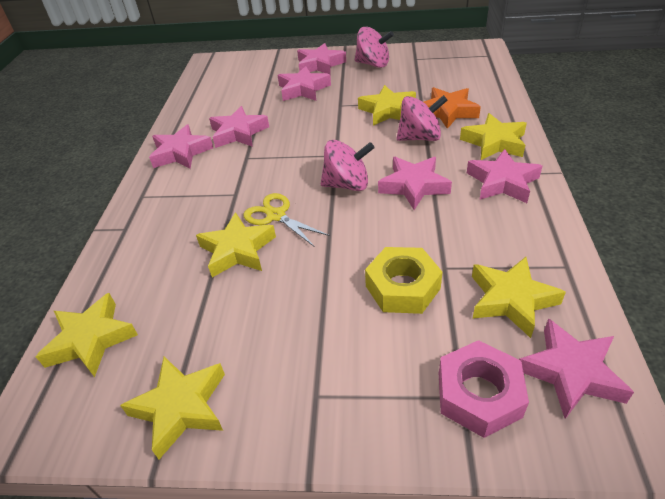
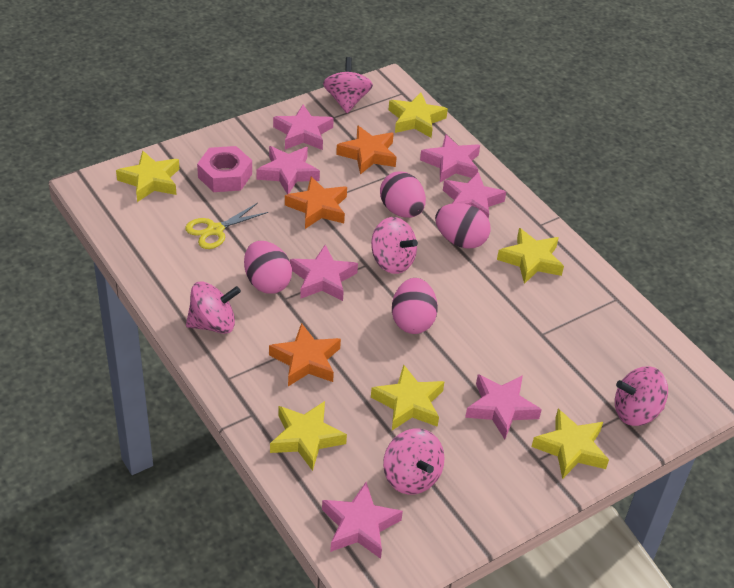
orange star: [424,87,481,129] = 1 -> [269,323,341,386] [285,177,347,229] [336,125,397,175] = 3
pink egg: none = 0 -> [244,241,292,294] [380,171,426,218] [392,278,438,334] [435,203,491,249] = 4
pink spinning top: [321,140,375,191] [355,27,394,68] [397,95,448,141] = 3 -> [186,282,241,334] [323,57,373,113] [371,217,418,274] [383,428,445,495] [615,366,668,426] = 5
yellow nut: [365,247,443,314] = 1 -> none = 0

